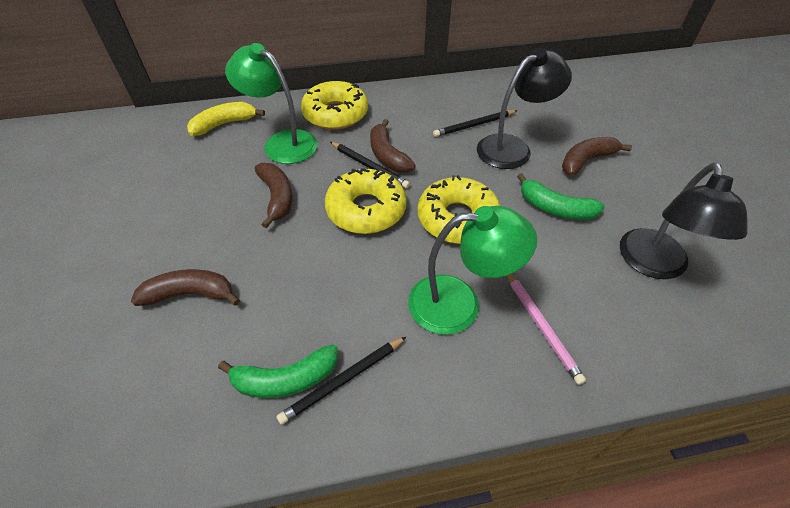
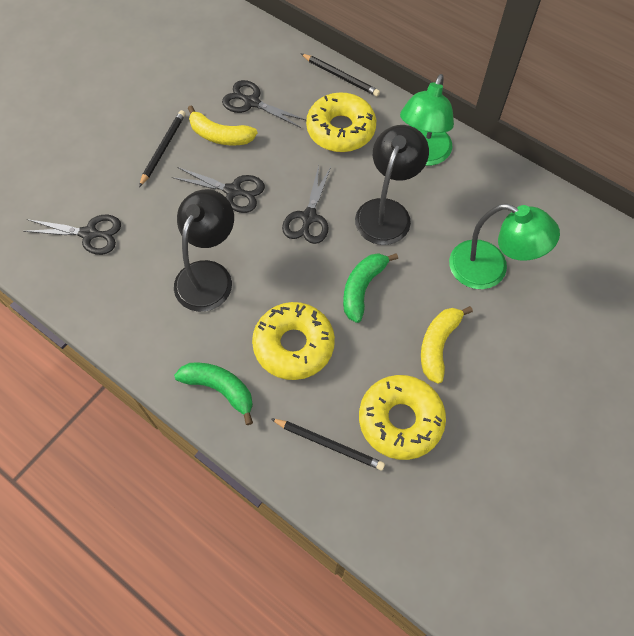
black scissors: none = 0 -> [23,215,121,255] [172,167,265,213] [222,80,306,128] [282,165,331,244] = 4
brown banana: [131,269,240,306] [254,163,292,228] [370,119,416,172] [562,137,632,176] = 4 -> none = 0
pink pencil: [507,274,586,385] = 1 -> none = 0
yellow banana: [187,102,265,136] = 1 -> [187,105,257,145] [421,306,473,384] = 2

